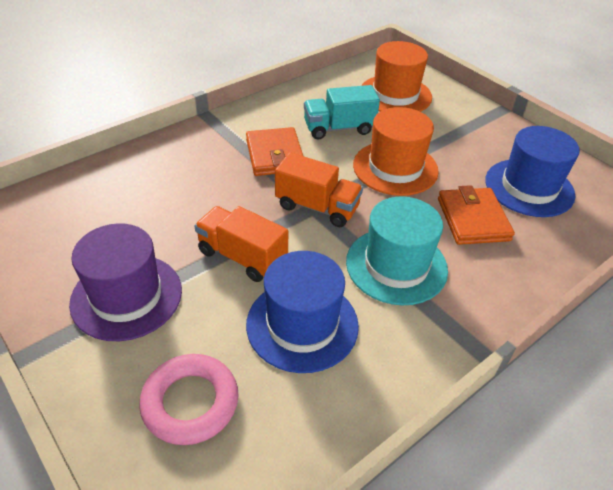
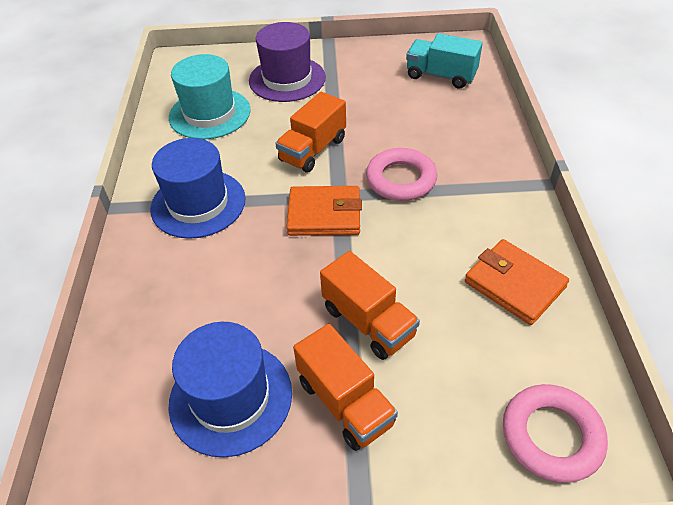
orange hat: [353,107,439,196] [361,41,432,112] = 2 -> none = 0
orange truck: [194,206,288,282] [275,152,363,227] = 2 -> [275,92,346,172] [293,324,398,451] [320,251,420,360] = 3
pink ring: [139,354,239,445] = 1 -> [366,148,437,201] [503,384,608,483] = 2

